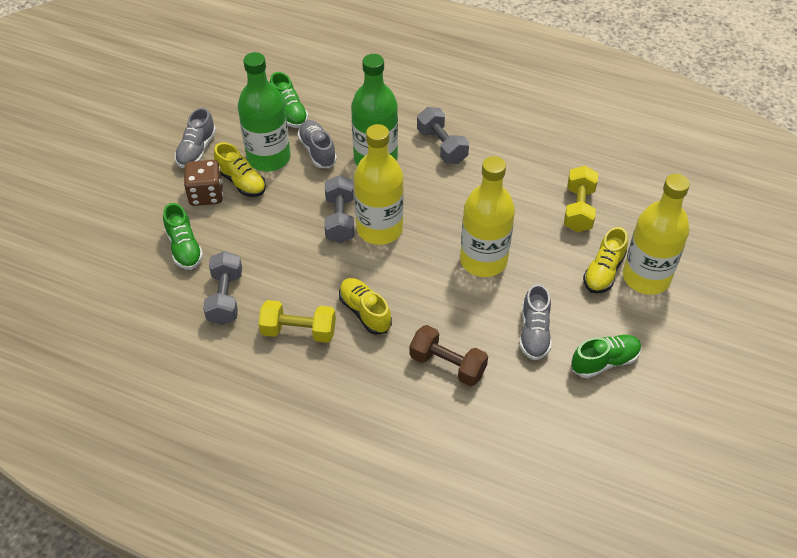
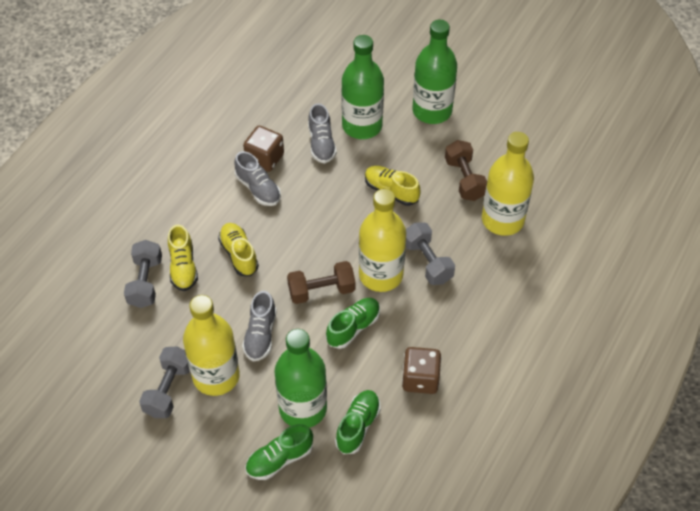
brown dice: [184,160,223,206] = 1 -> [243,126,284,172] [402,347,441,394] = 2
brown dumbbell: [410,325,488,386] = 1 -> [287,261,355,304] [445,140,487,201] = 2
green bottle: [238,52,290,172] [351,54,398,166] = 2 -> [275,329,327,428] [341,35,384,139] [412,20,457,124] = 3
yellow dumbbell: [258,300,336,343] [564,166,598,232] = 2 -> none = 0

